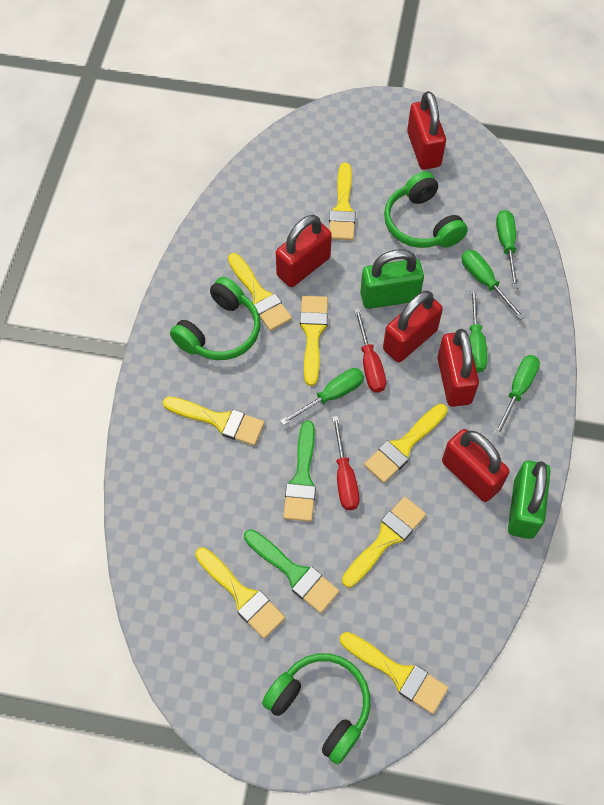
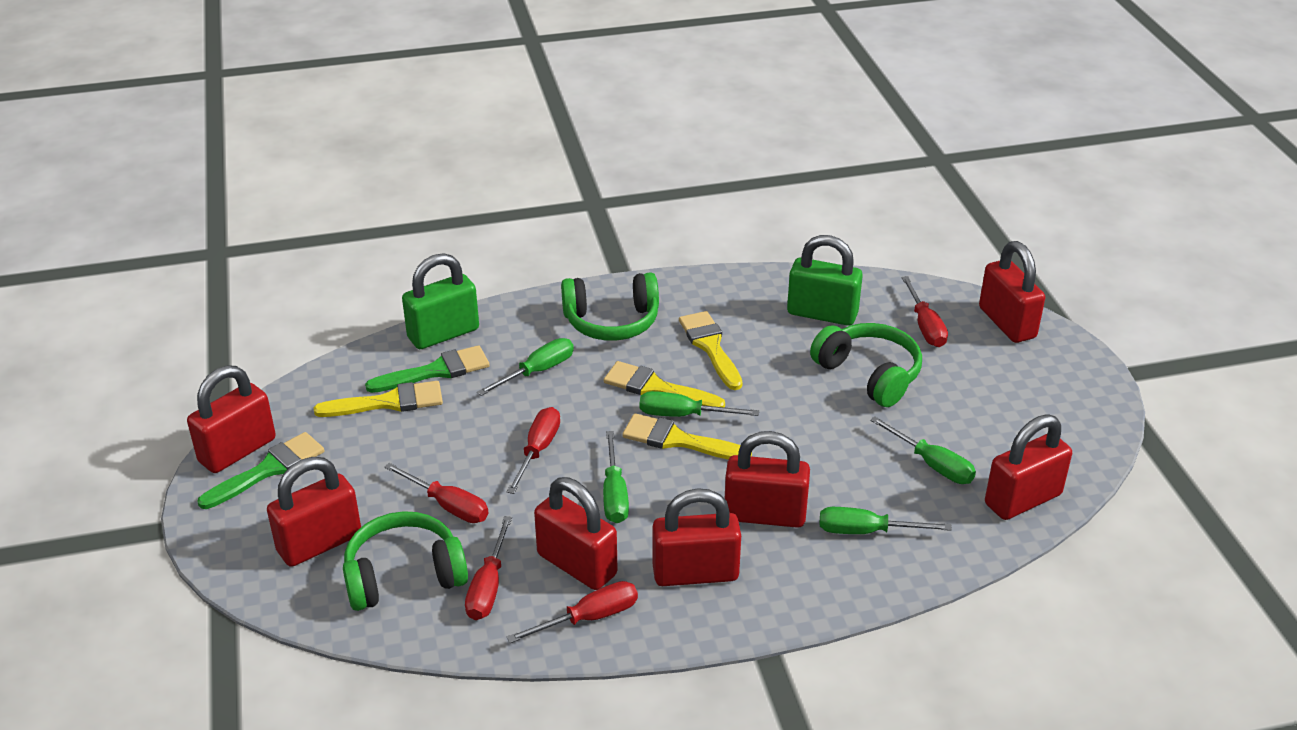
red padlock: [276,215,332,287] [383,291,443,362] [407,91,446,170] [438,329,479,407] [442,429,510,502] = 5 -> [187,365,276,473] [267,457,361,567] [534,477,618,590] [652,488,741,586] [725,431,810,528] [979,241,1045,343] [985,414,1072,520] = 7
red screwdriver: [332,416,359,510] [354,308,386,393] = 2 -> [384,463,488,523] [465,516,512,620] [507,407,560,494] [507,581,638,643] [902,276,948,347] = 5
yellow brush: [163,397,265,446] [195,547,285,639] [228,253,292,331] [300,296,328,386] [329,163,356,240] [340,632,448,714] [342,497,426,587] [364,404,448,483] = 8 -> [314,381,443,417] [604,361,725,407] [622,413,752,460] [679,311,743,390] = 4

